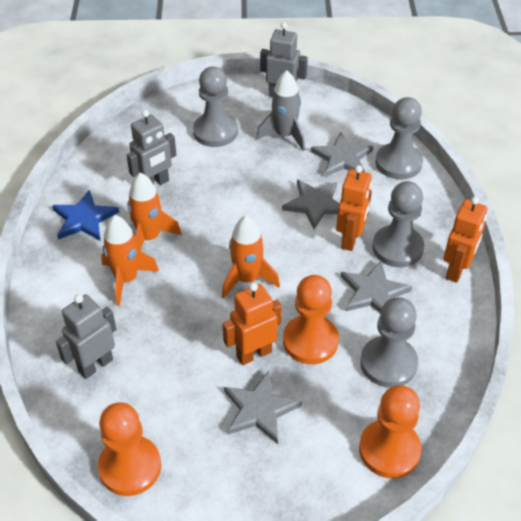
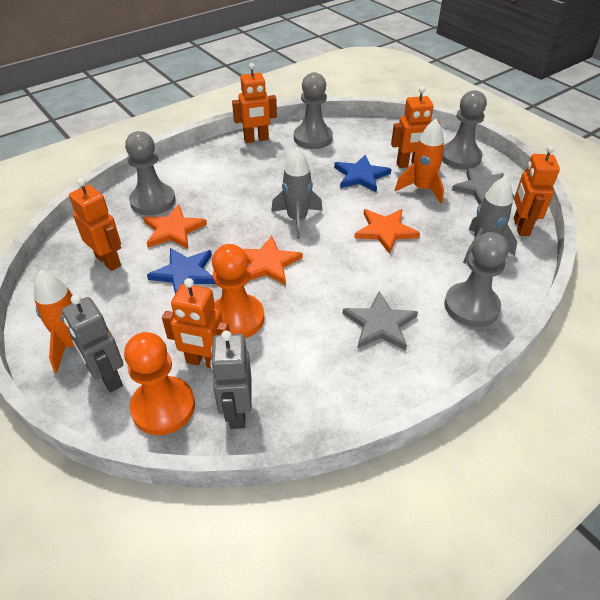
blue star: [52,190,119,240] = 1 -> [147,248,215,294] [334,155,391,192] = 2
grey robot: [56,294,116,379] [127,110,176,185] [260,22,308,97] = 3 -> [62,295,123,393] [210,330,252,429] = 2
grey rocket: [256,70,305,151] = 1 -> [271,148,323,239] [463,176,517,264] = 2
grey star: [224,371,302,444] [282,179,340,229] [311,132,374,177] [341,261,412,313] = 4 -> [343,291,418,351] [452,168,515,204] = 2
orange pawn: [98,402,161,496] [283,275,339,364] [359,385,422,478] = 3 -> [124,332,195,435] [212,244,264,338] = 2
orange robot: [223,283,282,365] [336,165,372,251] [444,197,487,283] = 3 -> [69,178,121,271] [162,278,230,368] [232,63,277,143] [391,86,440,168] [514,145,560,236] = 5
orange rocket: [101,215,159,306] [128,173,182,251] [222,215,280,299] = 3 -> [34,270,111,373] [395,119,444,204] = 2
orange star: none = 0 -> [143,205,207,249] [243,236,303,285] [354,209,420,254] = 3

